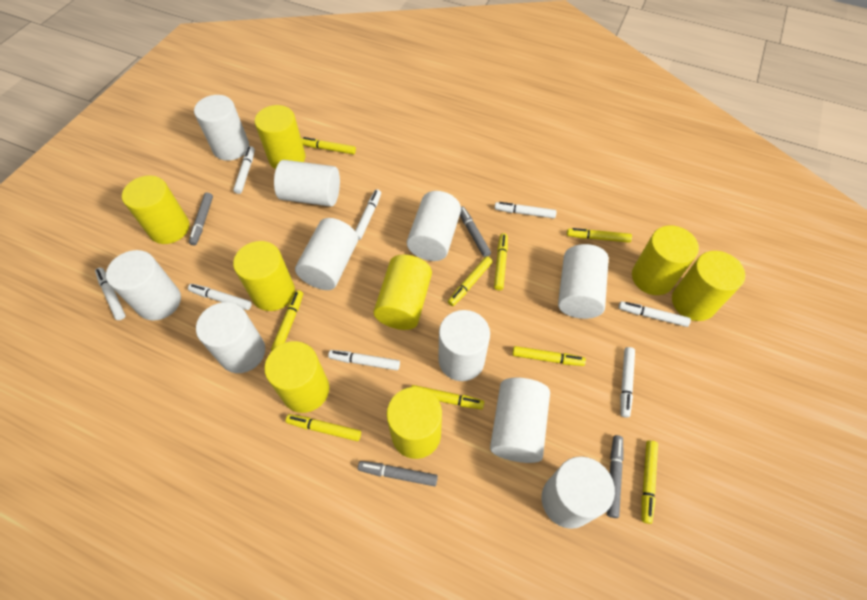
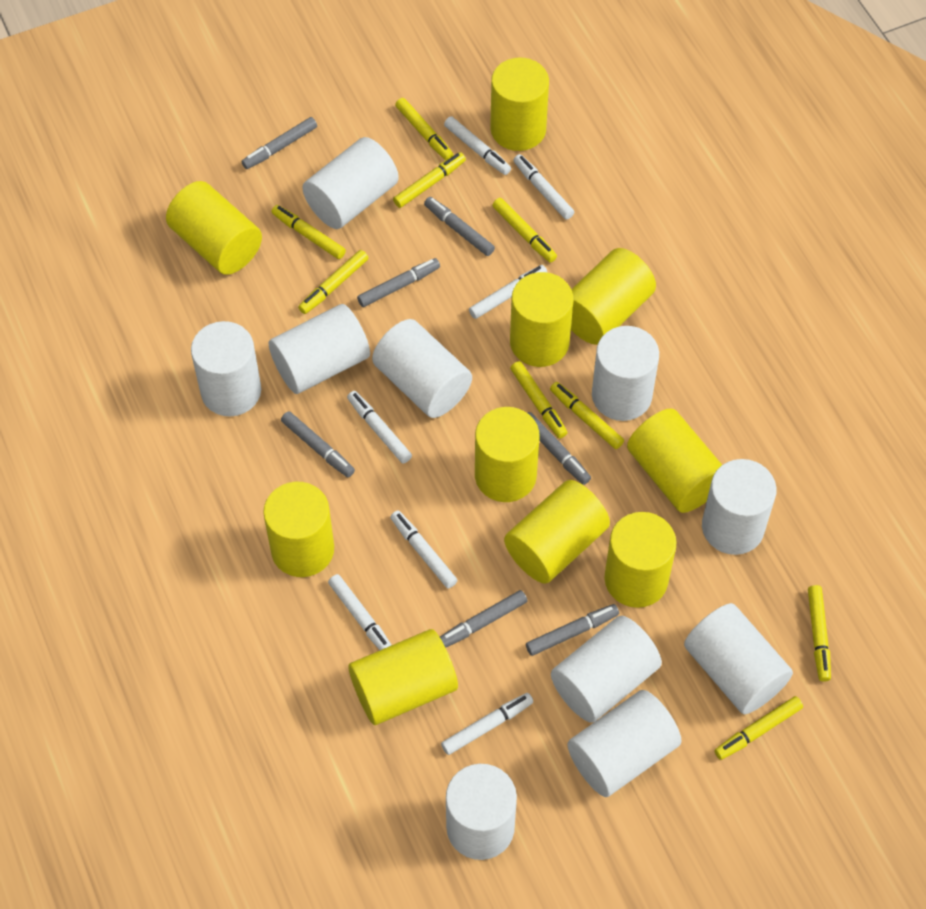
grey marker: [189,193,213,245] [358,461,438,486] [460,206,491,257] [607,435,624,518] = 4 -> [241,117,317,169] [281,411,355,477] [357,258,440,307] [424,197,495,256] [440,590,527,648] [526,604,619,656] [528,412,591,485] = 7
white marker: [95,268,125,320] [188,284,252,310] [233,146,255,194] [328,350,400,370] [355,189,381,240] [495,202,557,218] [619,301,691,327] [620,347,635,418] = 8 -> [328,574,391,650] [347,391,412,464] [390,510,458,588] [441,693,533,755] [444,116,511,175] [469,265,547,319] [513,154,574,220] = 7
yellow cylinder: [122,175,189,244] [233,241,295,311] [255,105,305,169] [264,341,329,413] [373,255,432,330] [387,387,442,459] [632,226,699,295] [672,251,745,321] = 8 -> [166,181,262,275] [263,482,334,577] [348,629,458,725] [475,407,540,502] [490,57,549,151] [504,480,610,584] [510,272,573,367] [571,248,656,345] [604,512,677,608] [627,408,722,513] = 10

